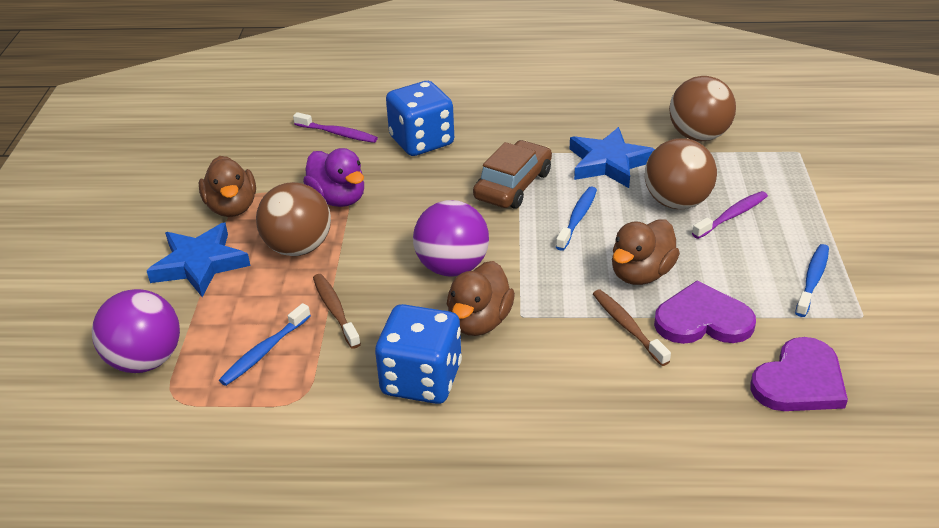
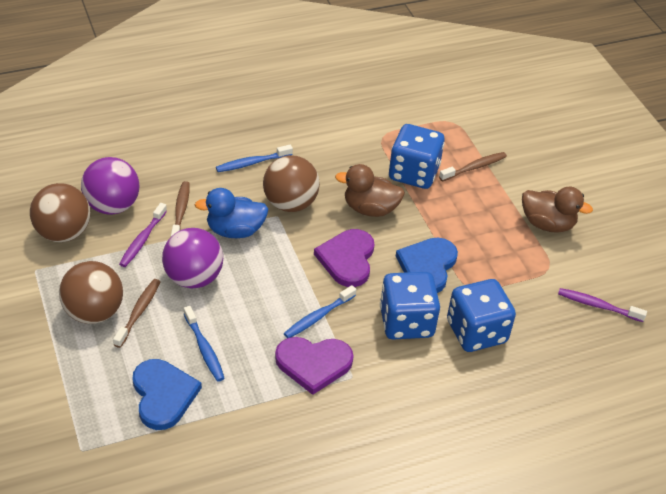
blue dice: [375,304,462,404] [386,81,454,156] = 2 -> [380,272,440,340] [389,124,445,189] [447,279,516,352] = 3
blue duck: none = 0 -> [195,188,268,238] = 1
blue heart: none = 0 -> [133,359,202,430] [396,237,458,293] = 2
blue star: [147,223,251,297] [570,127,655,188] = 2 -> none = 0
brown car: [473,140,552,209] = 1 -> none = 0
brown duck: [199,156,256,217] [447,261,515,336] [612,219,680,285] = 3 -> [335,164,405,217] [522,187,593,233] = 2
brown toothbrush: [313,274,361,349] [593,290,671,366] = 2 -> [113,279,160,348] [171,181,190,236] [439,152,507,182] = 3
purple duck: [303,148,364,207] = 1 -> none = 0

